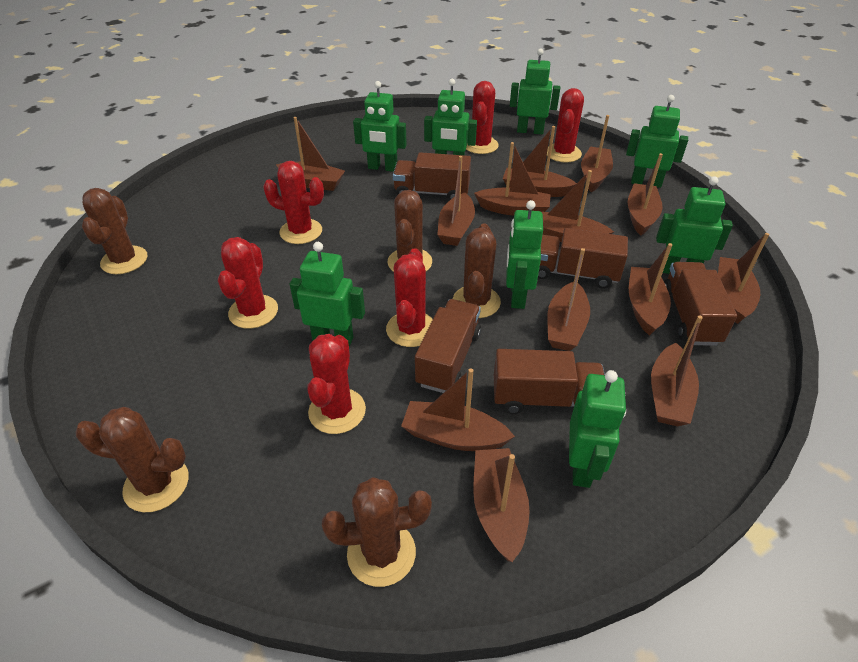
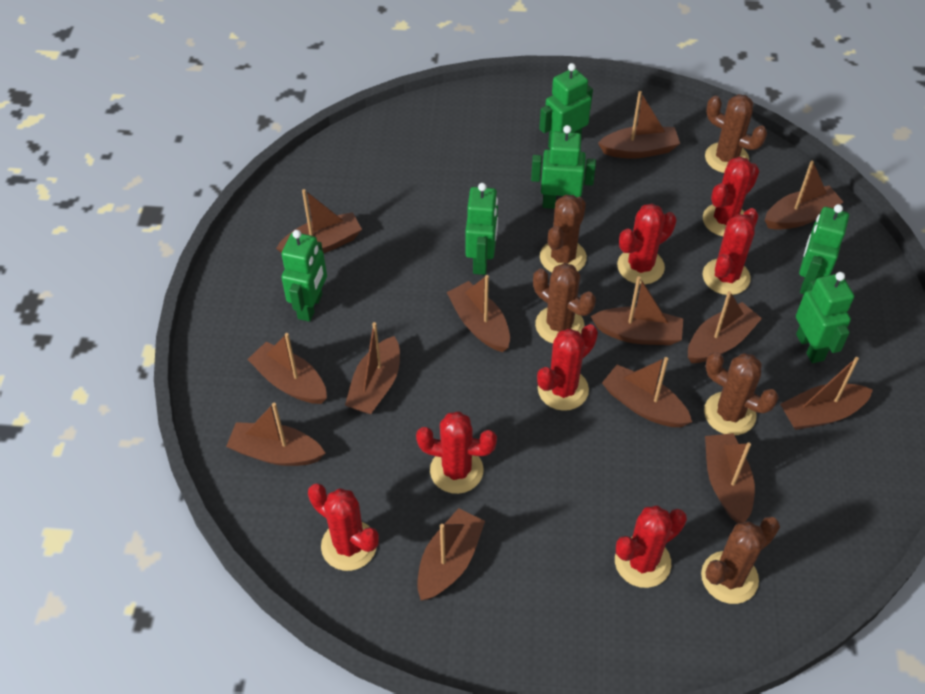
brown truck: [393,152,471,201] [415,299,481,393] [494,349,605,414] [538,228,628,289] [664,262,737,346] = 5 -> none = 0
green robot: [290,242,365,346] [353,81,407,172] [424,79,477,155] [506,200,543,309] [510,48,560,134] [569,370,626,488] [626,95,688,188] [656,176,733,274] = 8 -> [281,230,327,322] [465,183,498,275] [531,125,596,209] [539,63,593,148] [796,272,854,363] [799,204,849,294] = 6
red cactus: [218,237,278,329] [263,161,324,244] [307,334,366,434] [386,248,433,347] [466,81,499,154] [547,88,584,163] = 6 -> [308,483,379,571] [416,411,497,494] [537,324,598,411] [615,505,687,588] [617,203,676,284] [703,156,759,237] [703,208,758,295] = 7

